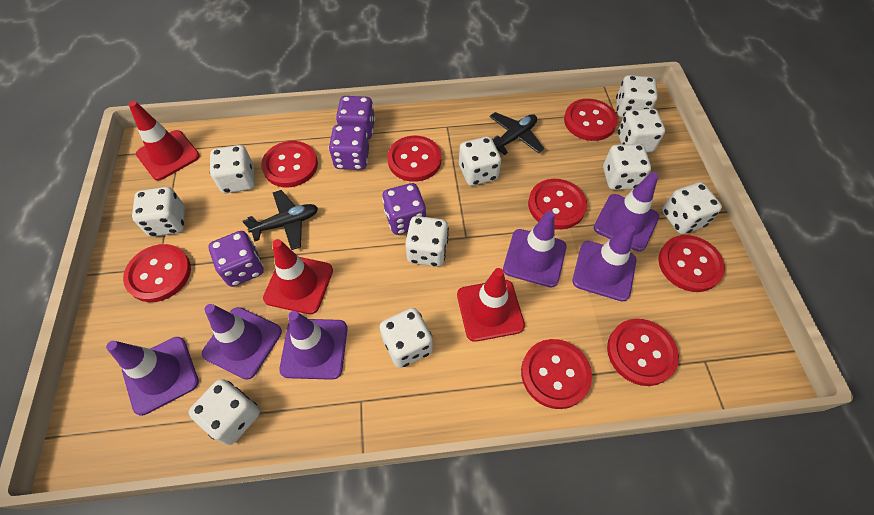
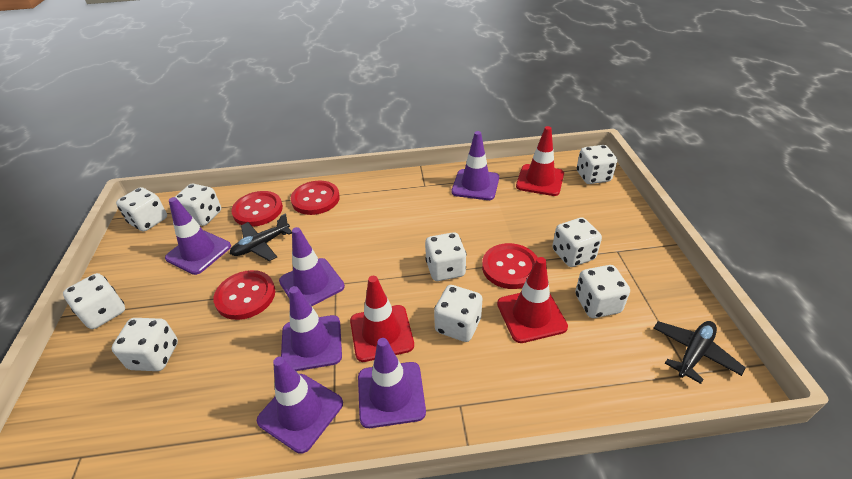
purple dice: [209,231,264,287] [329,125,369,170] [336,96,375,140] [382,183,426,235] = 4 -> none = 0
red button: [123,244,191,302] [261,141,318,187] [387,136,442,182] [521,339,592,409] [528,179,587,229] [564,99,618,141] [607,319,679,386] [658,235,725,292] = 8 -> [214,270,275,320] [231,191,283,227] [291,181,340,215] [482,243,538,289] = 4
white dice: [132,187,185,237] [189,379,260,445] [210,145,255,193] [379,308,433,368] [405,216,449,267] [459,137,501,186] [603,144,651,190] [616,75,658,118] [618,109,665,152] [662,182,722,234] = 10 -> [63,273,125,329] [111,318,178,371] [116,187,167,231] [175,184,221,226] [425,232,467,281] [434,285,483,342] [552,218,602,267] [575,265,630,318] [577,145,617,184] = 9

